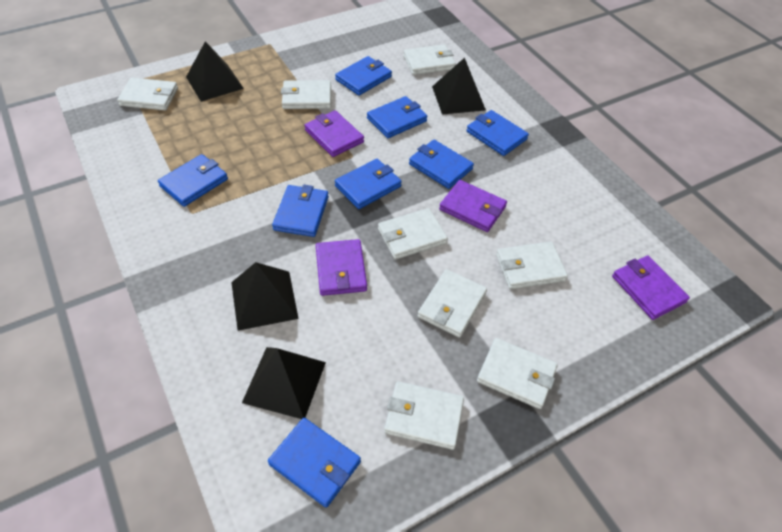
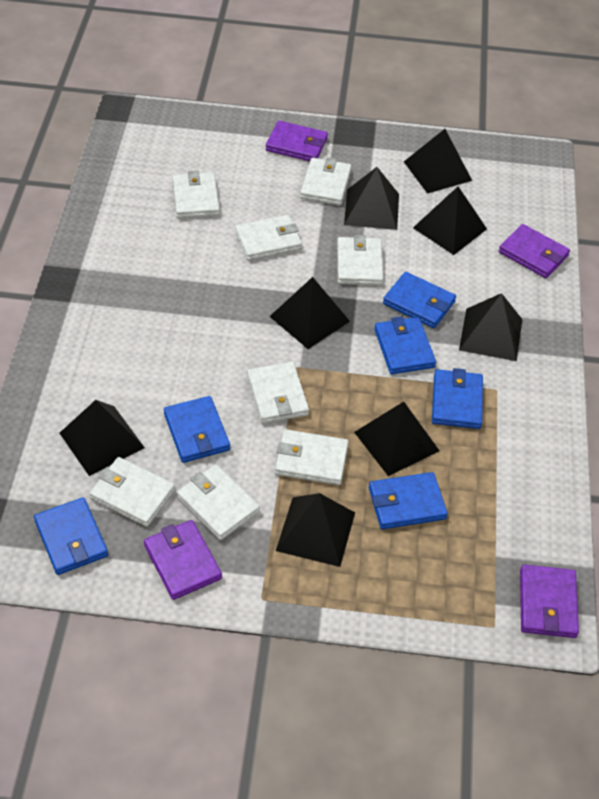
black pyramid: [186,41,244,102] [231,262,299,331] [242,347,326,419] [432,58,486,115] = 4 -> [60,400,145,476] [269,277,350,349] [276,493,355,567] [344,167,399,230] [354,402,439,476] [404,129,472,194] [413,186,487,255] [459,293,522,361] = 8
blue wallet: [158,154,228,207] [268,418,361,508] [272,185,329,237] [335,56,392,95] [335,159,402,209] [367,96,427,138] [409,140,474,189] [467,110,529,156] = 8 -> [34,497,108,575] [164,396,230,463] [369,472,448,529] [374,316,436,374] [383,272,456,328] [432,368,483,429] = 6

